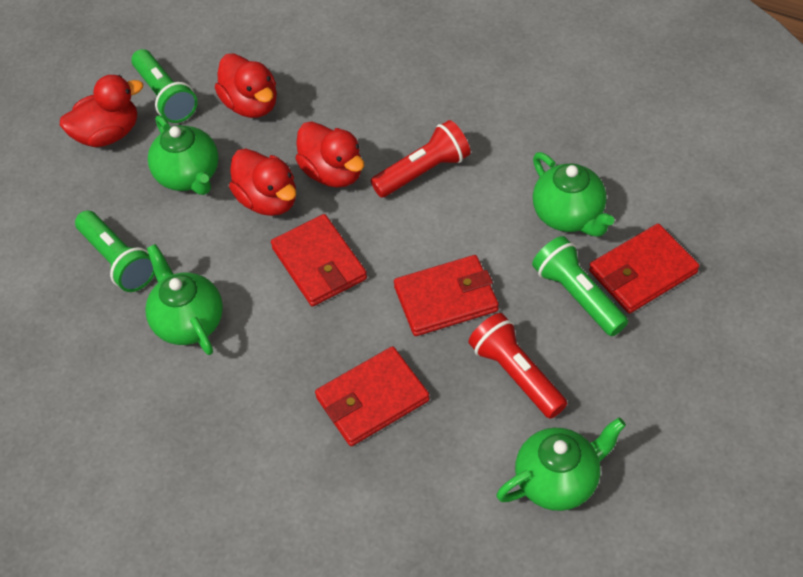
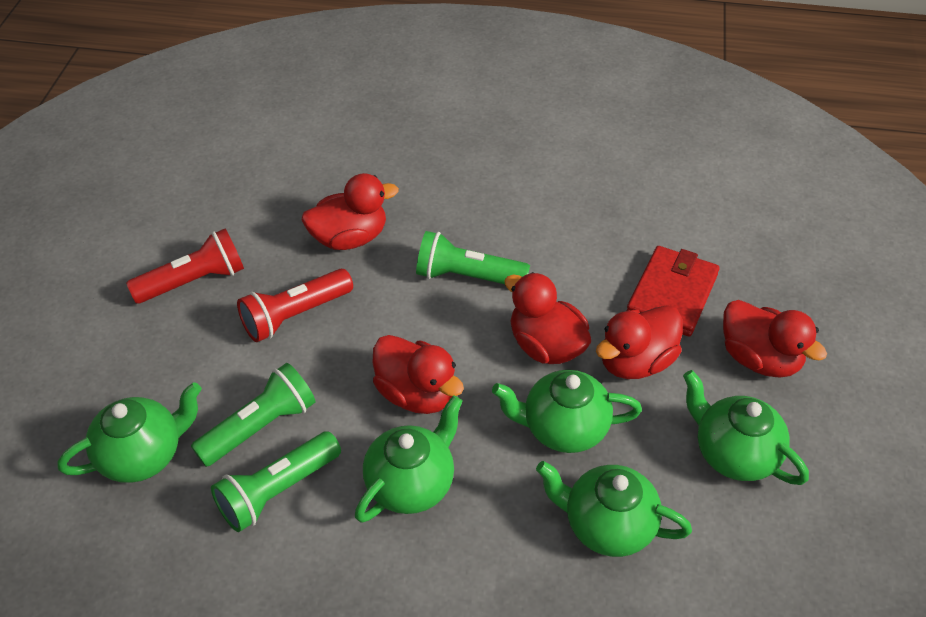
green teapot: [145,244,223,355] [148,115,219,195] [496,418,626,511] [533,152,614,237] = 4 -> [58,382,202,483] [355,395,463,523] [492,370,642,453] [536,461,692,557] [683,370,809,485] = 5
red duck: [60,75,143,147] [215,53,277,118] [229,149,296,216] [296,121,364,188] = 4 -> [301,173,399,250] [373,335,464,414] [504,272,591,364] [596,305,683,379] [723,300,827,377] = 5
red wallet: [271,214,367,306] [315,346,430,446] [394,255,499,336] [589,224,699,314] = 4 -> [626,246,719,337] = 1

